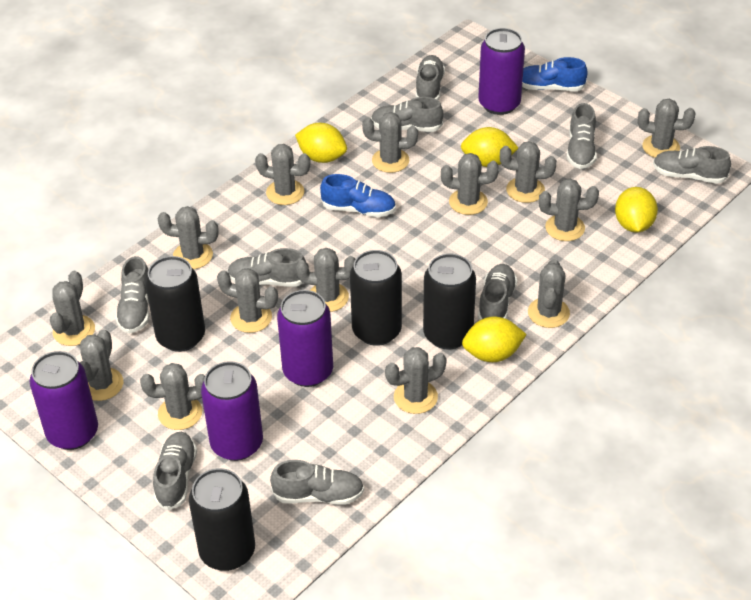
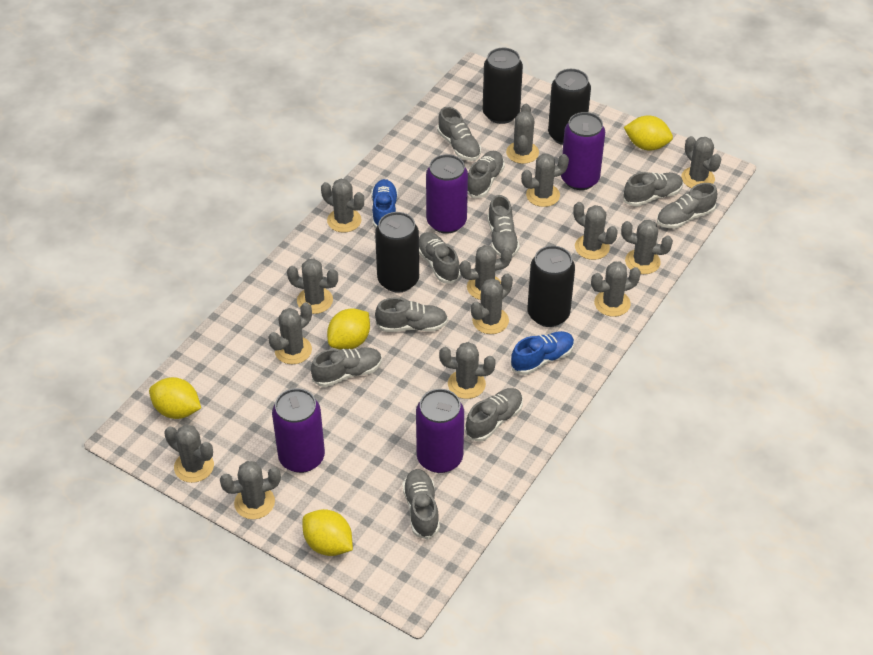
grey shoe: [115,256,149,334] [153,432,197,510] [228,248,306,287] [270,460,364,505] [371,97,443,132] [416,55,445,100] [478,264,517,321] [567,103,597,169] [653,146,731,184] = 9 -> [311,347,382,387] [375,298,448,332] [402,469,440,539] [419,232,460,283] [437,107,481,161] [465,388,523,442] [468,151,505,198] [487,195,520,257] [623,172,683,207] [657,183,717,229] = 10

